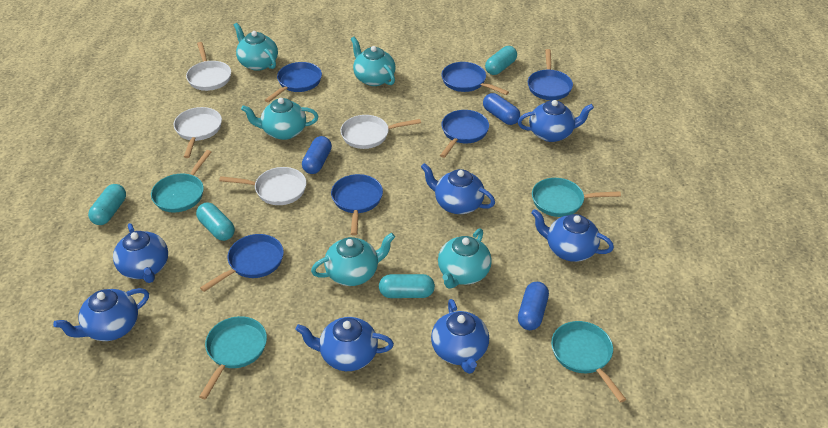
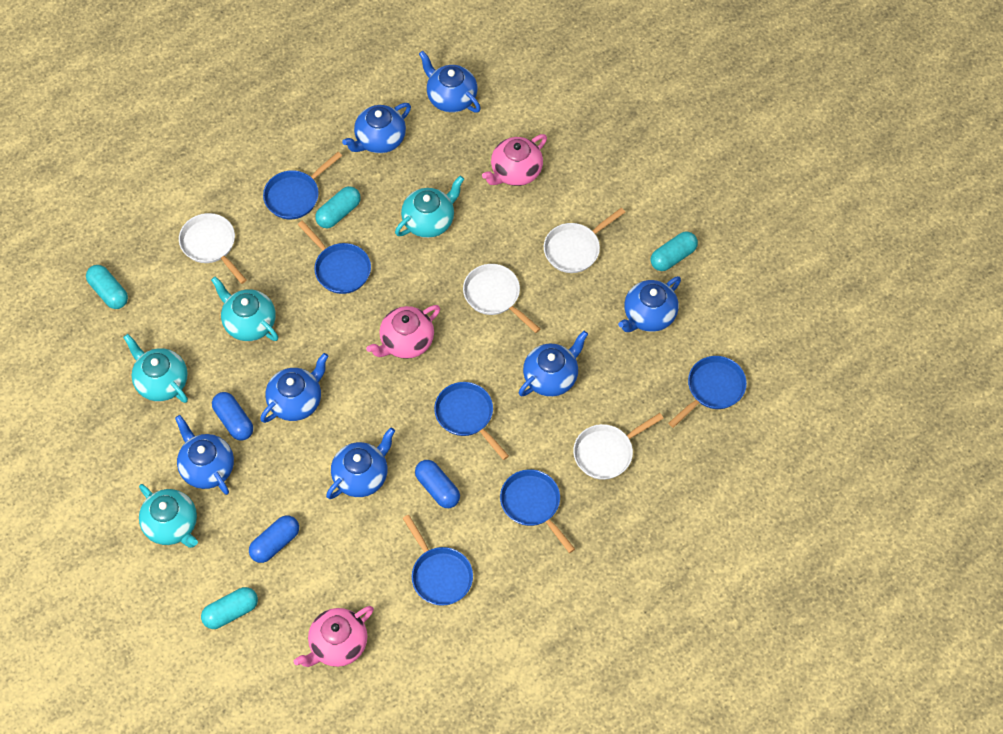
pink teapot: none = 0 -> [293,606,374,667] [366,305,440,359] [482,134,547,186] = 3
turquoise pan: [151,150,211,213] [199,316,267,399] [532,178,621,217] [551,321,626,403] = 4 -> none = 0
turquoise teapot: [234,23,278,71] [241,98,318,140] [311,233,395,286] [351,37,396,86] [438,228,492,289] = 5 -> [123,334,188,403] [139,484,198,548] [211,276,278,341] [395,176,464,238] = 4

